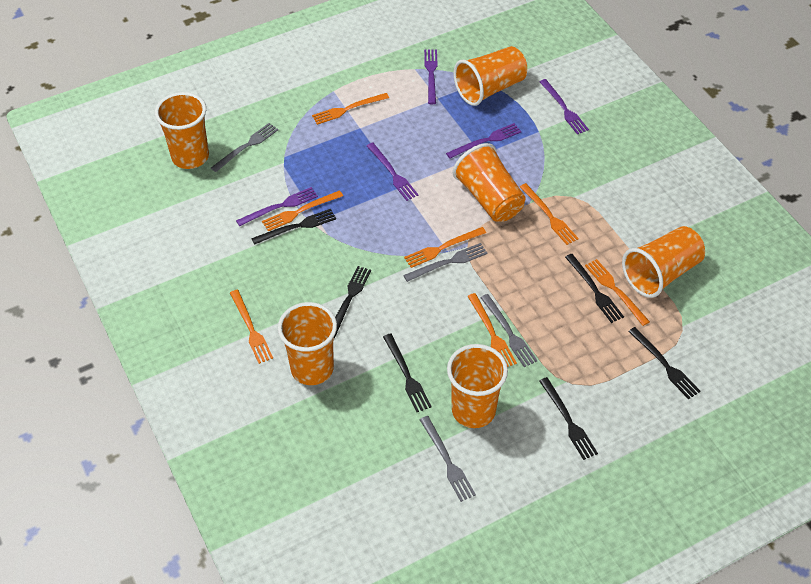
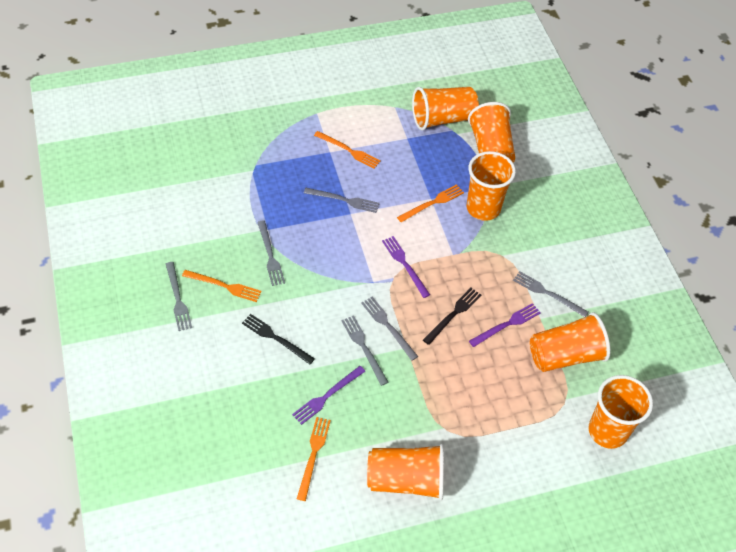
black fork: [251,209,336,245] [334,266,371,338] [383,333,432,412] [539,377,598,460] [565,254,624,323] [628,327,701,399] = 6 -> [242,314,315,365] [423,288,481,345] = 2
grey fork: [211,123,278,172] [403,243,487,282] [420,416,476,502] [480,294,538,367] = 4 -> [166,262,192,331] [257,220,285,286] [304,188,380,213] [341,315,388,386] [361,297,418,361] [513,271,589,317] = 6
orange fork: [230,290,273,364] [262,190,343,231] [312,93,389,125] [404,227,486,268] [468,293,517,367] [520,183,579,245] [585,259,650,326] = 7 -> [182,270,262,302] [297,417,331,501] [314,131,381,169] [397,184,464,223] = 4
purple fork: [236,187,318,226] [367,143,419,201] [424,50,438,104] [446,123,521,158] [540,79,589,134] = 5 -> [292,366,366,425] [382,236,430,298] [469,303,541,347] = 3

